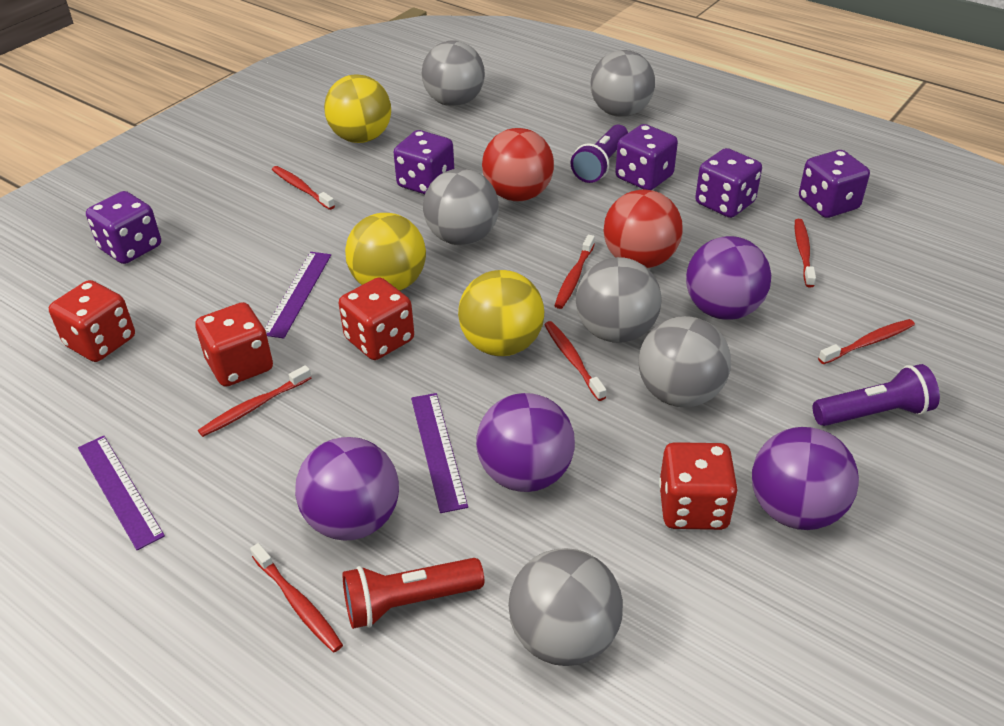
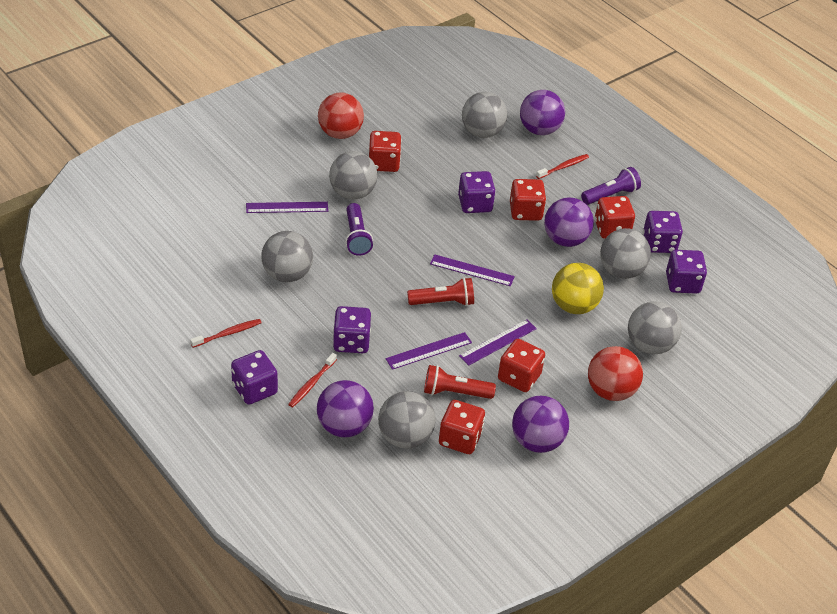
purple ruler: [78,436,165,551] [265,252,331,339] [411,393,468,513] = 3 -> [246,202,328,213] [386,332,472,370] [430,254,515,286] [459,320,537,366] = 4
red dice: [49,280,135,362] [195,302,273,387] [339,277,414,360] [659,442,738,530] = 4 -> [369,131,402,172] [439,400,485,454] [498,339,545,392] [510,179,546,221] [595,196,635,239] = 5
red flashlight: [343,558,484,629] = 1 -> [407,278,474,306] [424,365,496,399] = 2
red toothbrush: [198,365,312,437] [250,543,343,652] [272,166,335,210] [544,321,606,401] [555,235,595,309] [795,219,816,287] [818,319,915,364] = 7 -> [190,319,261,348] [288,353,337,407] [536,154,589,179] = 3
yellow ball: [324,74,391,143] [345,213,426,291] [458,270,544,356] = 3 -> [552,263,604,314] = 1

